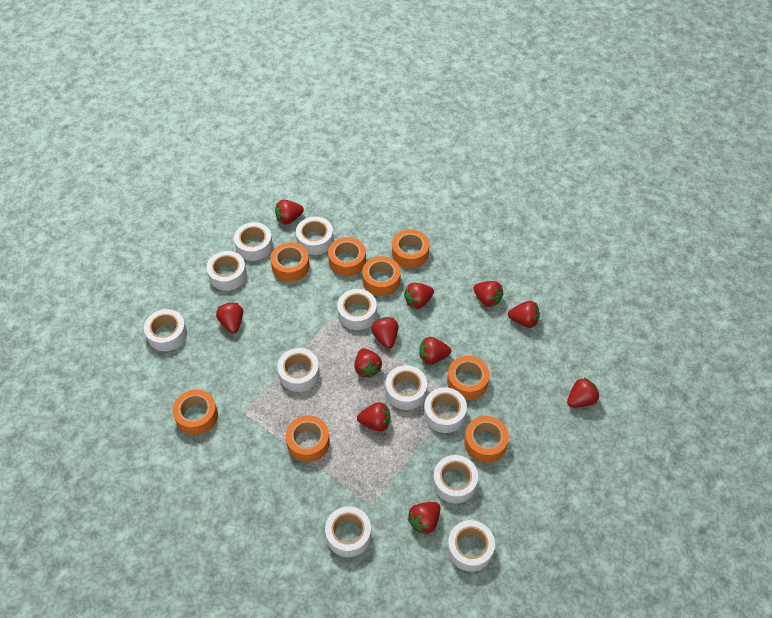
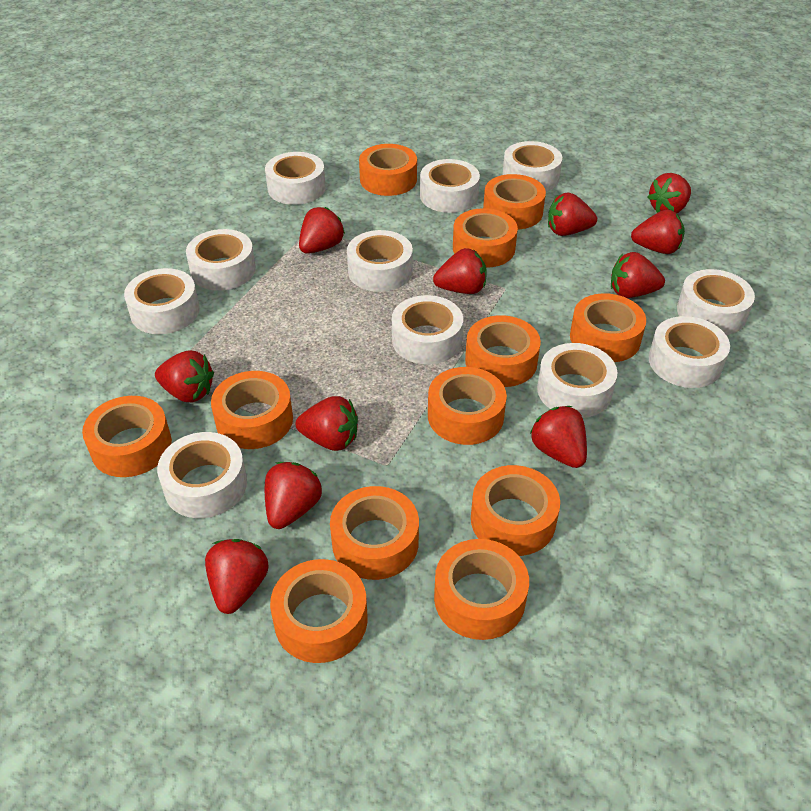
orange tape: [173,389,218,435] [270,242,310,282] [286,415,330,462] [328,237,366,276] [362,256,401,296] [392,229,429,268] [447,356,490,400] [464,416,509,463] = 8 -> [82,396,172,477] [211,371,293,449] [270,559,367,663] [330,486,419,580] [359,144,417,196] [428,367,507,445] [434,539,529,640] [453,208,518,268] [465,315,541,387] [471,465,560,556] [483,174,546,229] [570,293,646,362] = 12

